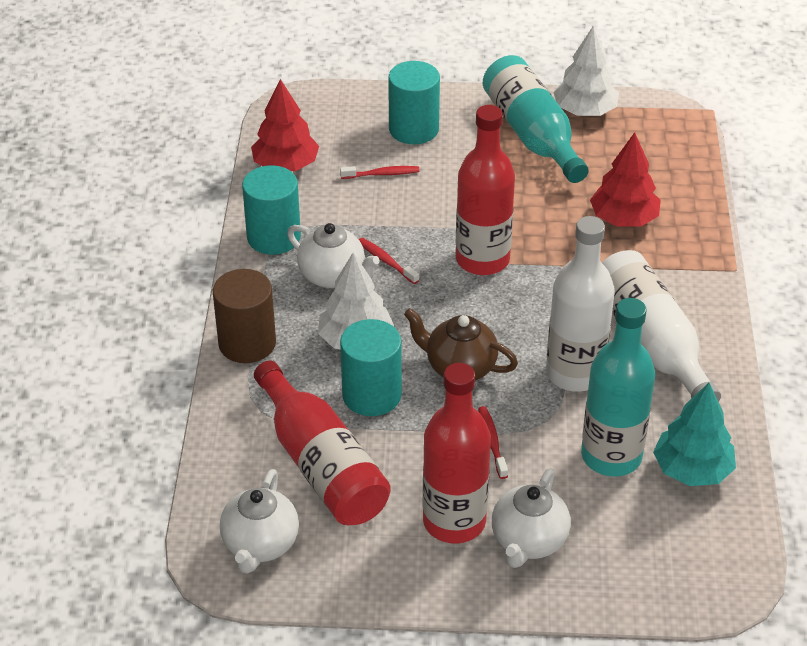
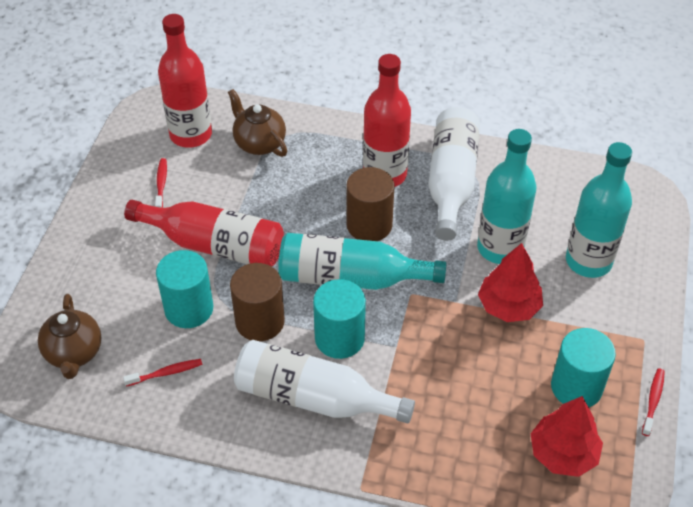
brown cylinder: [213,269,276,363] = 1 -> [230,263,285,341] [346,167,394,241] = 2
brown teapot: [404,308,518,380] = 1 -> [38,294,101,379] [228,89,287,157] = 2
turquoise bottle: [483,55,589,183] [581,298,655,477] = 2 -> [278,233,446,290] [477,129,537,264] [566,142,632,278] = 3
turquoise tree: [653,383,736,486] = 1 -> none = 0
white teapot: [220,469,299,574] [287,223,380,288] [492,468,571,568] = 3 -> none = 0
white tree: [318,252,394,350] [553,26,619,116] = 2 -> none = 0

